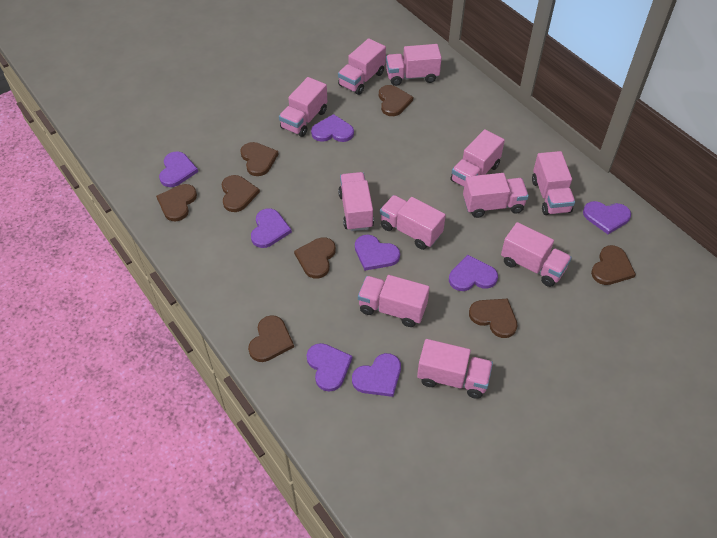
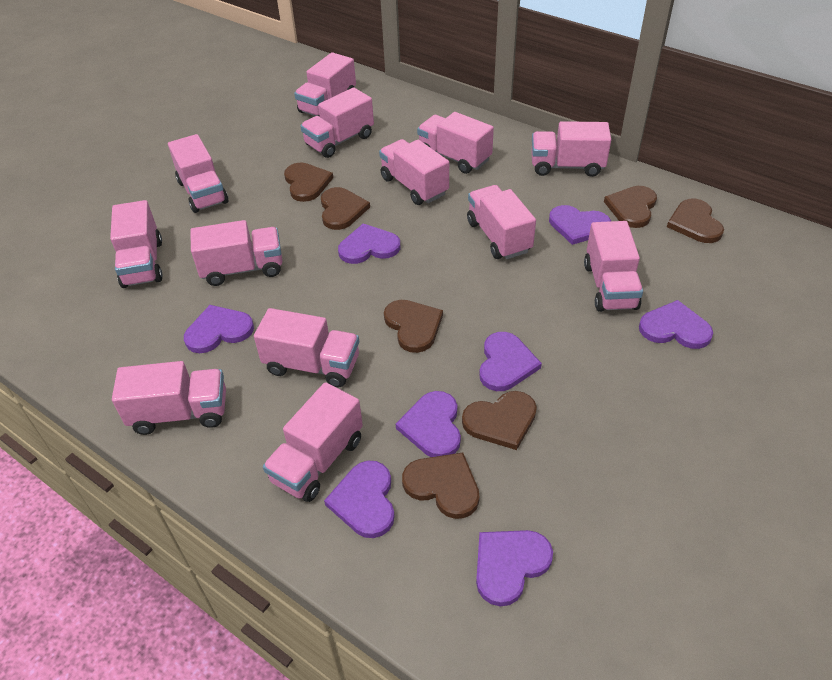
brown heart: [156,184,197,221] [222,175,260,212] [240,142,278,176] [248,315,294,362] [294,237,336,279] [379,85,413,116] [469,299,517,338] [591,245,636,285] = 8 -> [284,163,333,202] [321,187,370,230] [384,300,443,353] [402,453,480,519] [462,391,537,450] [604,186,657,228] [667,199,724,243] = 7
pink truck: [279,77,327,137] [338,38,386,95] [338,172,374,231] [358,275,430,327] [380,195,446,250] [386,44,442,86] [417,339,493,399] [450,129,505,187] [463,173,529,218] [501,222,572,287] [532,151,575,215] = 11 -> [110,200,163,288] [112,361,226,435] [168,134,228,213] [190,220,283,286] [254,308,359,387] [263,382,363,502] [294,52,356,117] [300,87,374,158] [379,139,449,205] [417,112,494,174] [467,185,536,259] [531,121,611,177] [584,221,643,312] = 13

